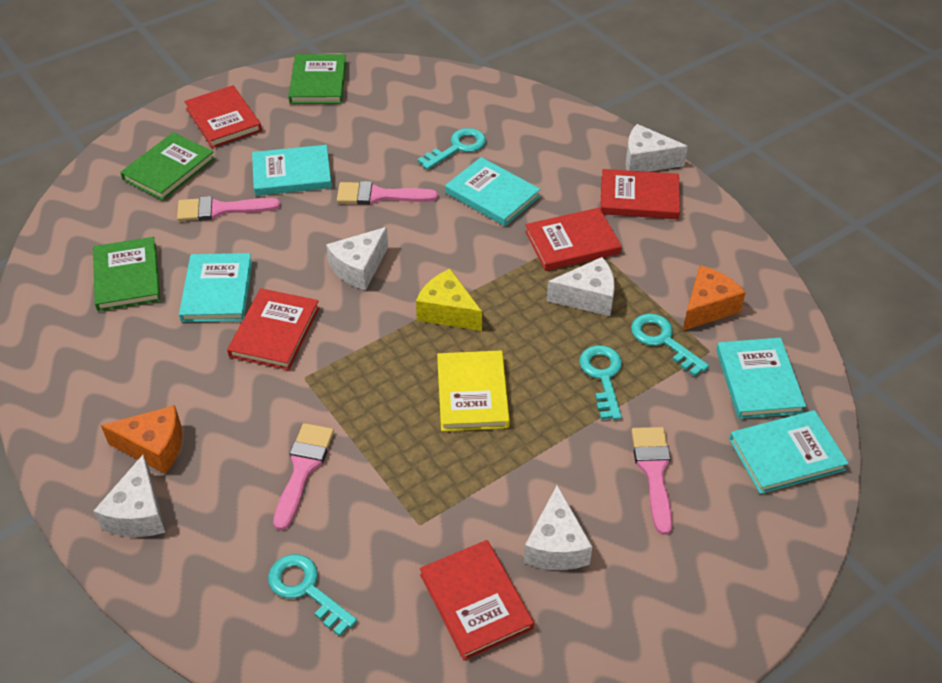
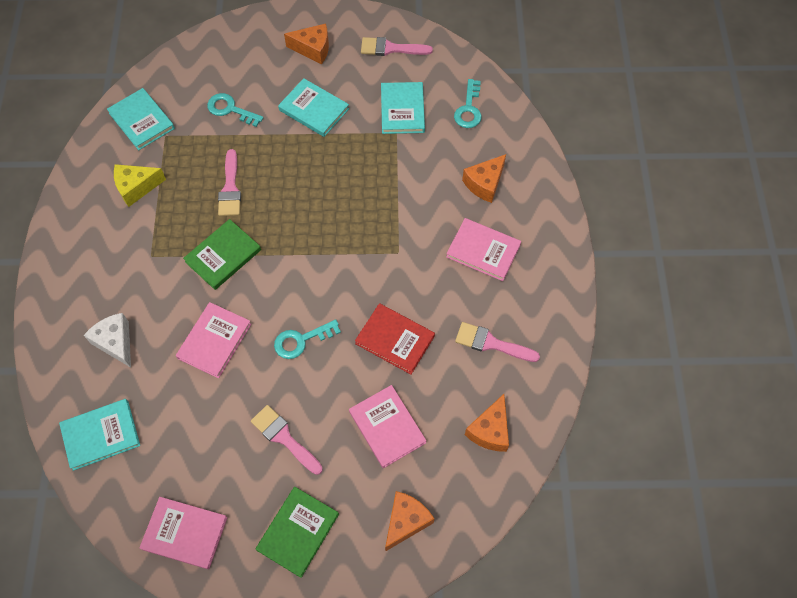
green book: [93,237,161,312] [120,132,215,200] [288,54,346,104] = 3 -> [183,219,261,290] [256,487,339,578] = 2
orange cheese: [101,405,182,474] [683,265,746,331] = 2 -> [284,24,329,65] [385,491,435,551] [462,154,506,203] [465,394,509,452] = 4
pink book: none = 0 -> [139,497,227,569] [176,302,251,378] [349,385,426,468] [446,218,521,281] = 4
red book: [184,85,262,148] [227,288,320,370] [420,540,534,661] [525,208,622,271] [600,169,680,219] = 5 -> [355,303,435,375] = 1
turquoise book: [179,253,252,322] [252,145,332,196] [445,157,541,226] [716,338,806,419] [729,410,849,494] = 5 -> [59,399,140,471] [107,88,175,150] [278,78,349,137] [381,82,425,134] = 4
turquoise key: [268,554,357,636] [417,128,486,170] [579,345,622,420] [631,313,709,377] = 4 -> [207,93,263,127] [274,319,341,359] [454,79,482,128] = 3
white cheese: [93,454,165,537] [326,227,388,290] [524,485,592,570] [547,257,615,316] [626,124,688,172] = 5 -> [84,313,131,368] = 1
yellow book: [437,351,510,431] = 1 -> none = 0

